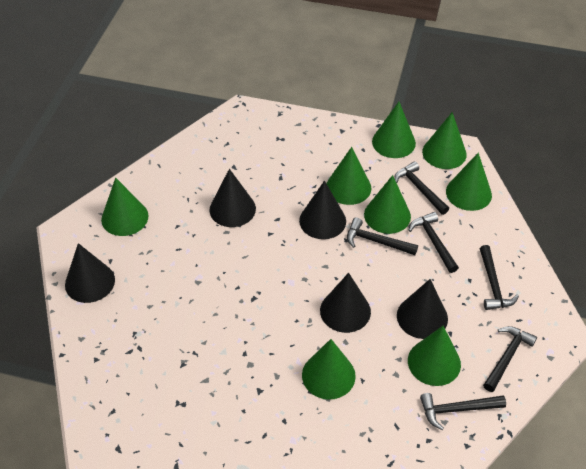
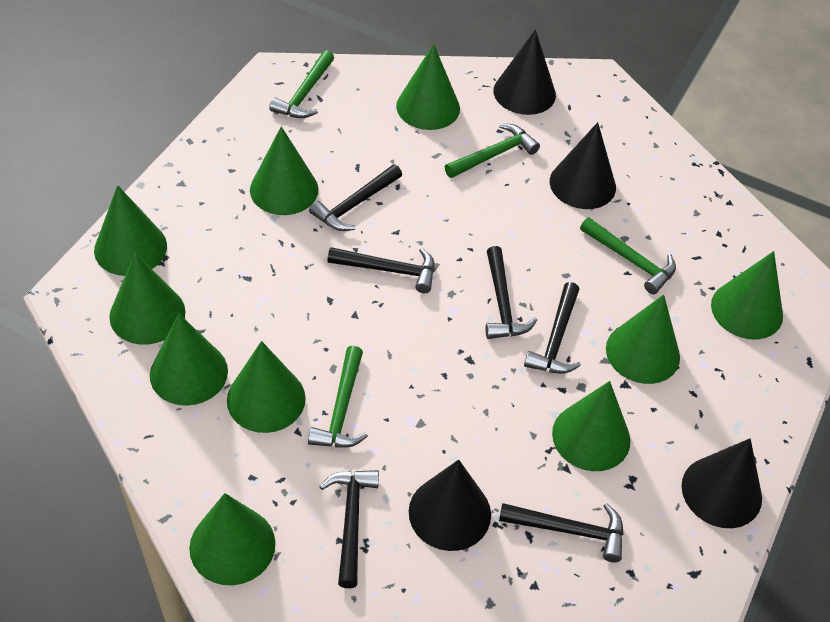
black cone: [65,243,115,303] [209,169,256,227] [299,181,346,239] [320,273,371,333] [397,279,448,339] = 5 -> [409,460,491,551] [493,30,556,115] [550,122,616,209] [682,438,762,528] = 4
green cone: [101,178,149,236] [302,339,356,400] [327,147,371,205] [364,175,411,234] [372,102,416,158] [408,326,461,386] [422,112,467,169] [446,153,492,211] = 8 -> [94,185,167,276] [109,253,185,345] [150,314,228,406] [189,493,275,585] [227,341,306,433] [250,126,318,215] [396,44,460,130] [552,381,630,471] [606,294,680,384] [711,251,783,340] = 10
green hammer: none = 0 -> [269,50,334,118] [308,346,368,448] [445,124,540,178] [580,217,676,294] = 4

